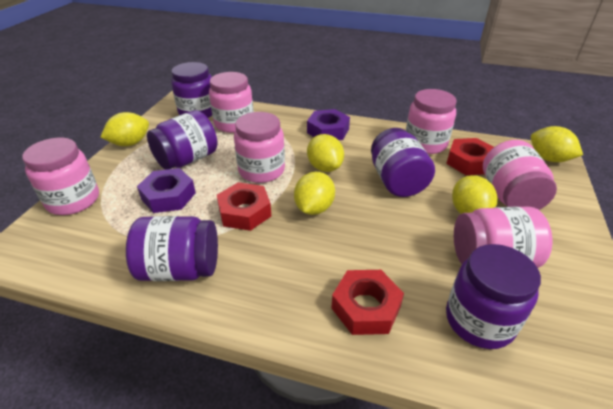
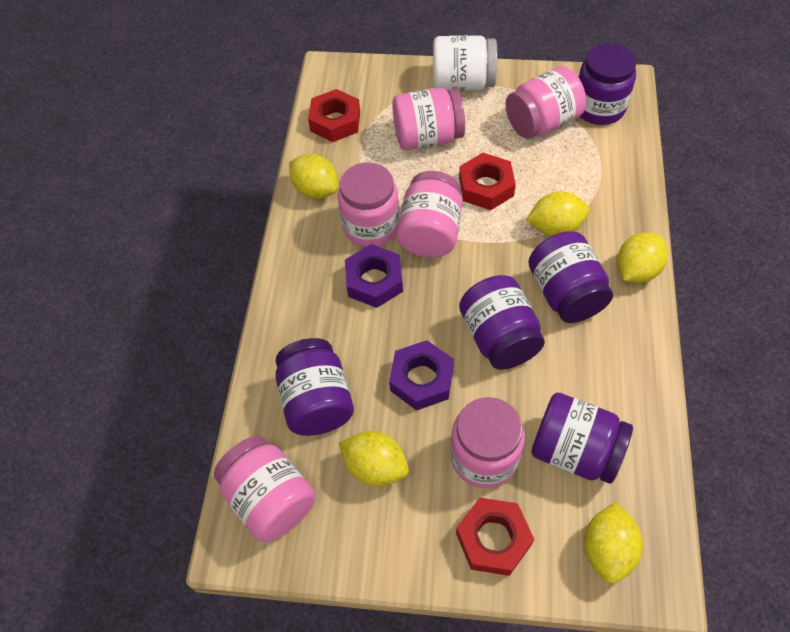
white jar: none = 0 -> [433,35,497,91] = 1

